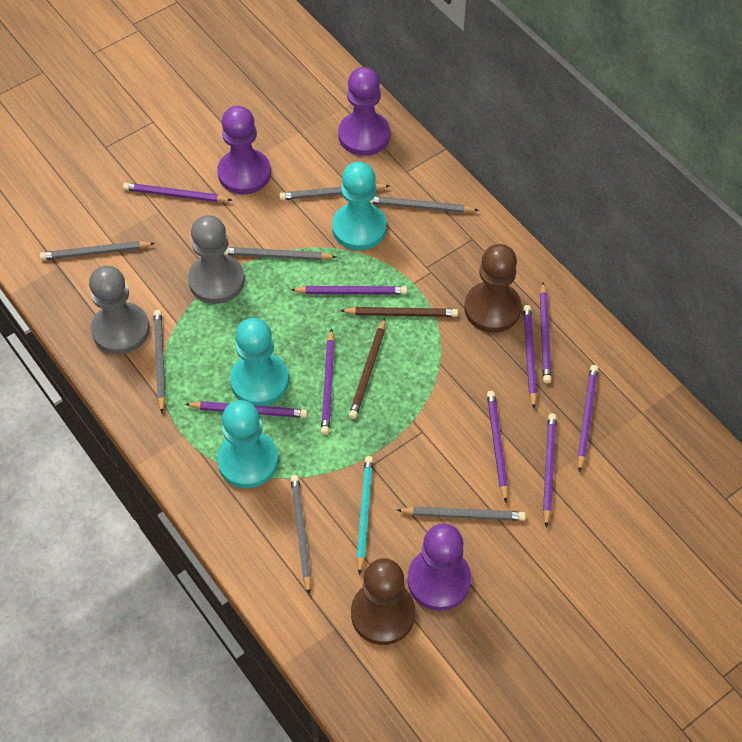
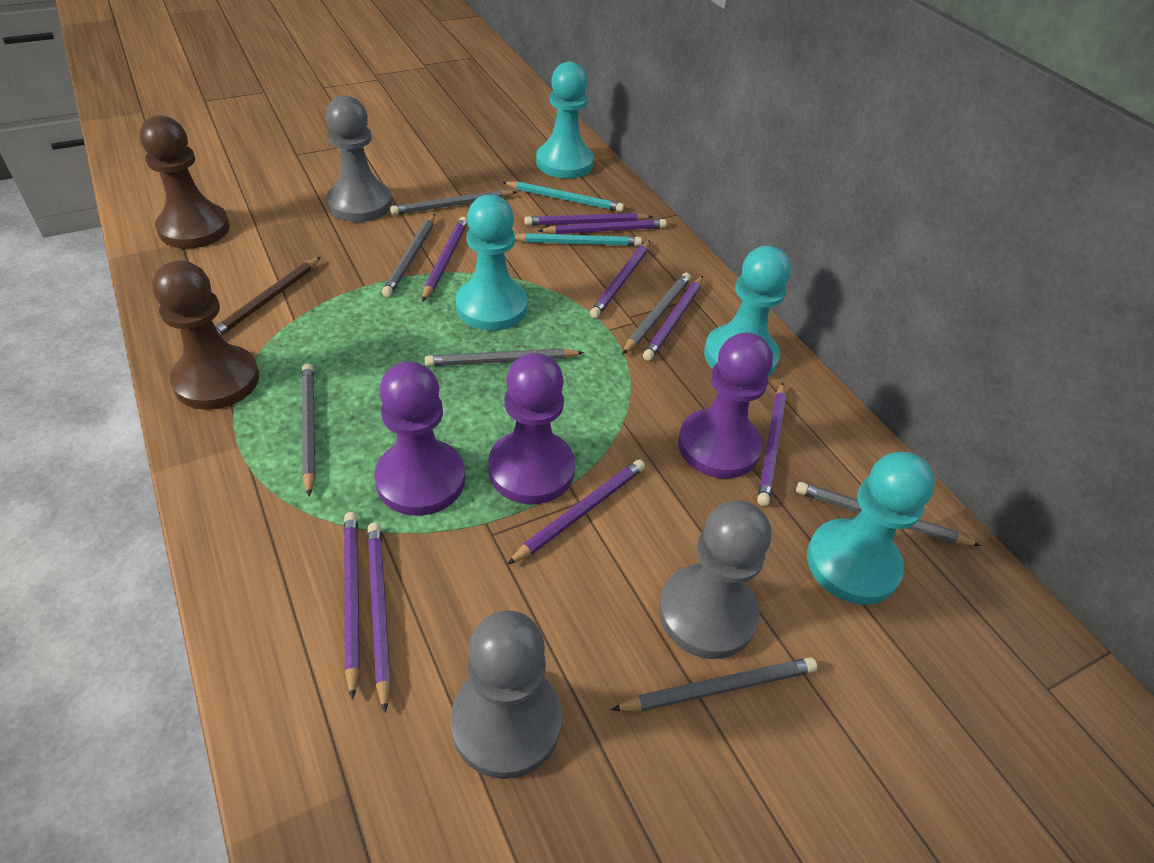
brown pencil: [340,307,458,317] [349,318,386,419] = 2 -> [215,257,321,336] = 1
grey pawn: [89,266,150,354] [188,215,245,304] = 2 -> [326,95,392,222] [451,610,562,779] [659,500,771,659] = 3
turquoise pawn: [217,400,278,488] [230,318,289,406] [332,162,387,250] = 3 -> [456,195,528,331] [536,61,594,179] [704,246,791,377] [807,452,935,605] = 4
turquoise pencil: [356,456,373,575] = 1 -> [502,181,624,212] [515,233,642,246] = 2

